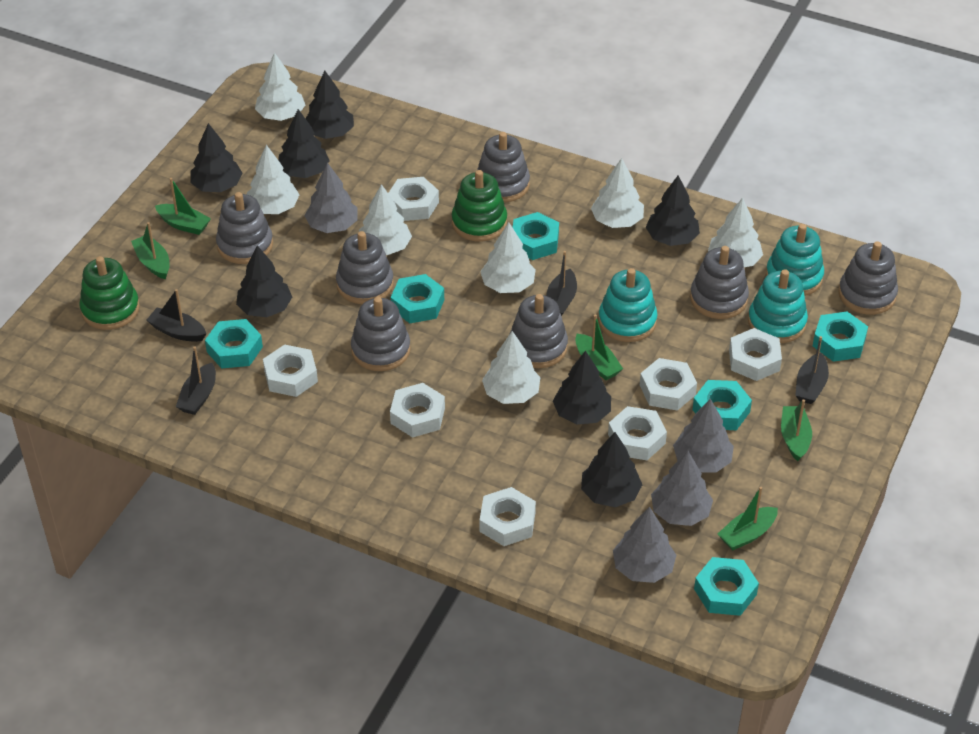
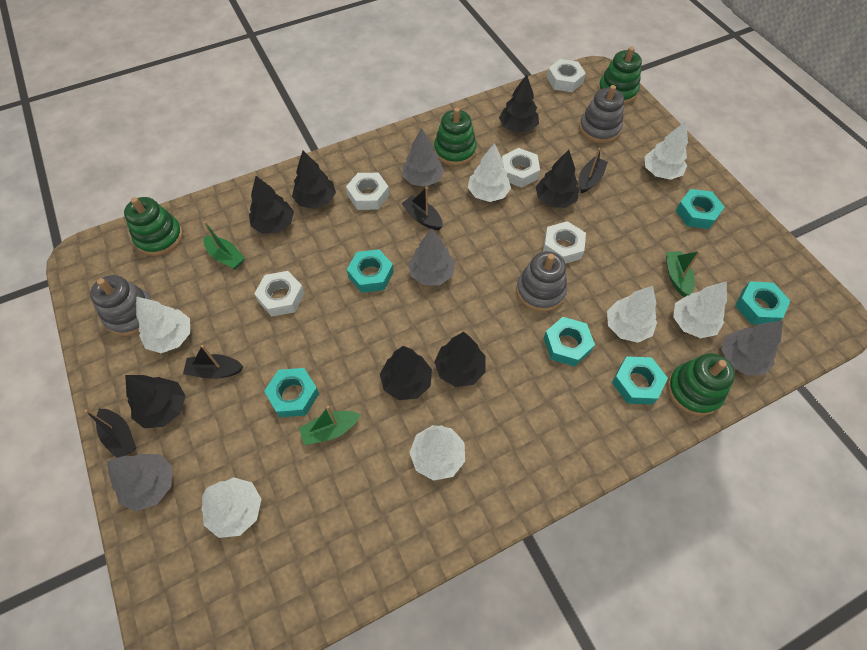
green boat: [131,222,170,279] [155,178,211,235] [575,314,623,380] [718,487,778,550] [781,400,812,461] = 5 -> [204,221,245,269] [299,406,361,445] [666,251,701,297] = 3
green stacking toy: [79,256,140,330] [452,170,507,242] = 2 -> [124,197,183,256] [434,107,477,166] [598,47,642,104] [667,353,735,416] = 4
grey stacking toy: [216,192,273,264] [336,231,394,304] [351,297,411,371] [477,132,530,202] [510,294,568,368] [690,246,749,319] [838,241,898,315] = 7 -> [90,275,154,336] [516,251,567,312] [579,85,624,143] = 3
turquoise stacking toy: [598,268,658,342] [748,269,808,343] [766,224,824,296] = 3 -> none = 0
white nut: [263,344,318,397] [388,177,439,221] [390,383,445,438] [480,487,536,546] [608,406,667,460] [640,358,697,411] [729,328,782,381] = 7 -> [254,271,305,317] [346,173,389,210] [502,148,540,188] [543,221,586,264] [547,59,586,92] = 5

